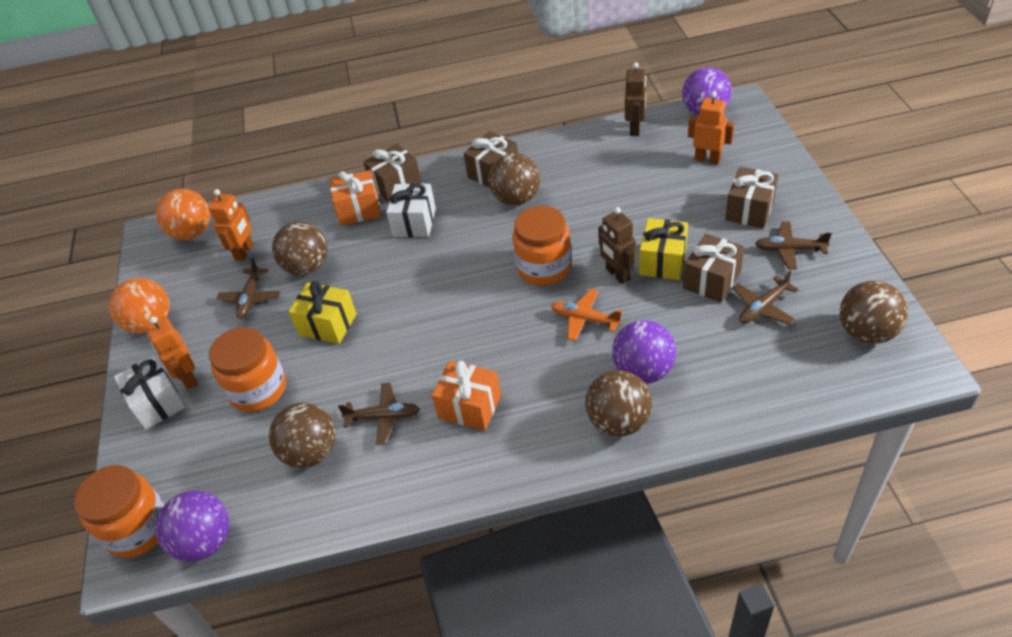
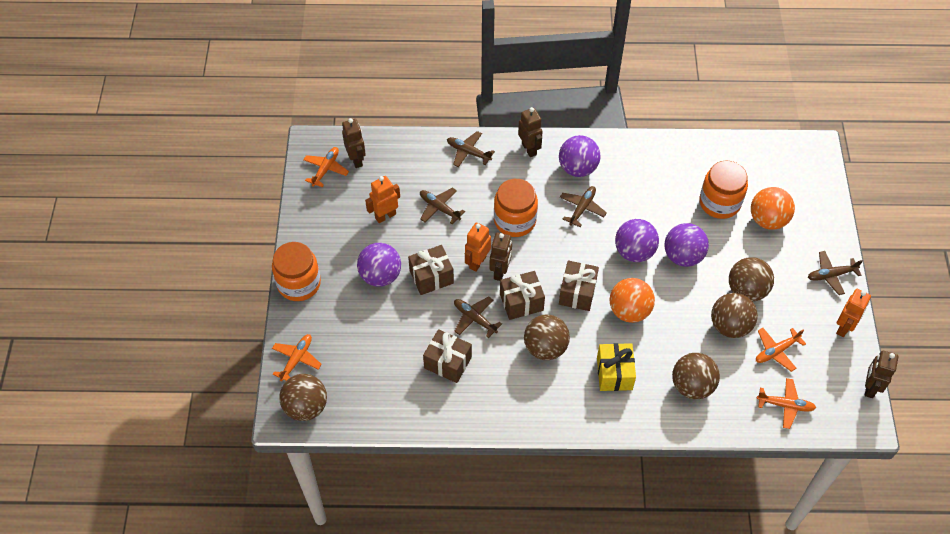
brown plane: [217,258,280,319] [338,383,420,445] [733,270,799,325] [755,221,832,269] = 4 -> [420,188,465,225] [447,131,495,167] [454,296,502,338] [560,186,607,227] [808,251,863,295] = 5
brown robot: [598,207,636,284] [625,62,646,136] = 2 -> [342,118,366,168] [489,232,512,281] [518,107,543,157] [865,351,898,398] = 4
orange gift: [330,170,381,226] [432,361,501,431] = 2 -> none = 0
orange plane: [551,289,623,341] = 1 -> [272,334,322,381] [303,147,349,188] [756,328,806,372] [757,378,816,429] = 4
purple ball: [156,490,230,562] [612,320,676,384] [682,67,732,116] = 3 -> [357,243,401,287] [559,135,601,177] [615,219,659,262] [664,223,709,267] = 4
white gift: [114,355,186,430] [386,183,436,237] = 2 -> none = 0
yellow gift: [288,281,357,344] [639,218,688,280] = 2 -> [597,343,636,391] = 1

